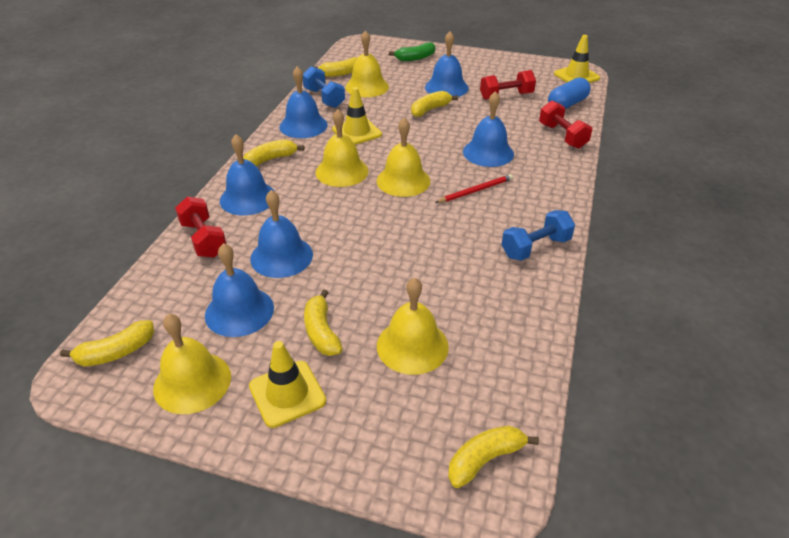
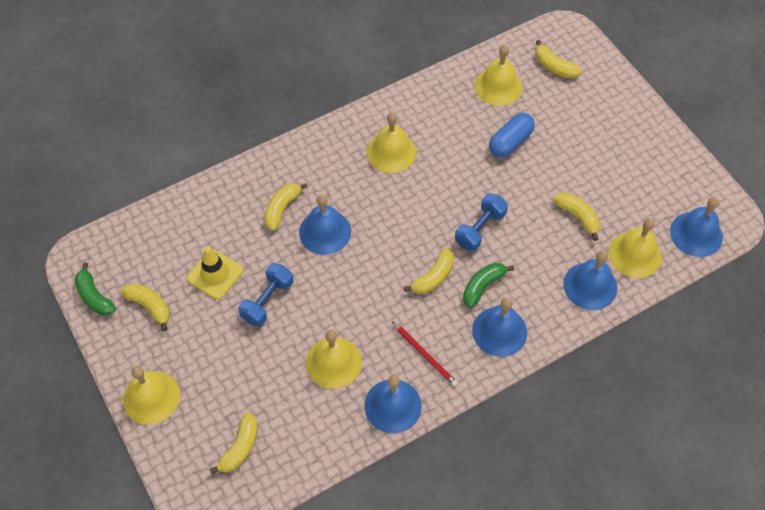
blue bell: [205,243,274,337] [220,134,275,215] [250,190,313,278] [280,66,328,138] [425,31,469,97] [463,91,514,167] = 6 -> [299,194,351,255] [364,375,422,433] [472,298,527,357] [563,250,617,310] [670,197,723,257] = 5
green banana: [389,43,436,61] = 1 -> [75,262,116,315] [463,263,514,308] = 2
red dumbbell: [175,196,226,258] [480,70,536,100] [539,100,592,149] = 3 -> none = 0
yellow traffic cone: [249,341,326,428] [332,87,382,145] [554,35,600,83] = 3 -> [187,247,243,300] = 1

